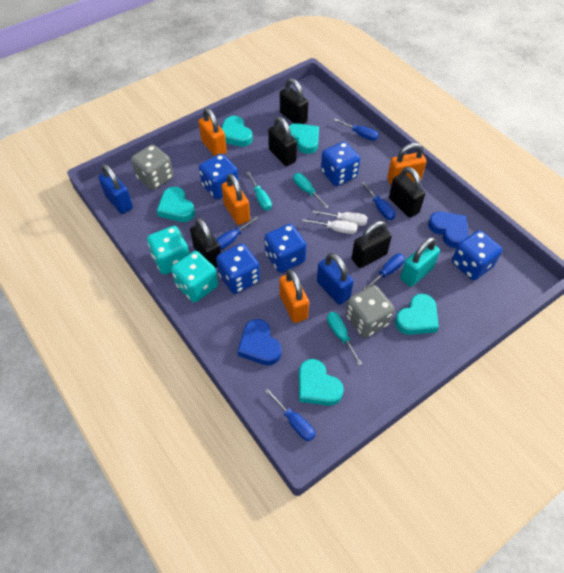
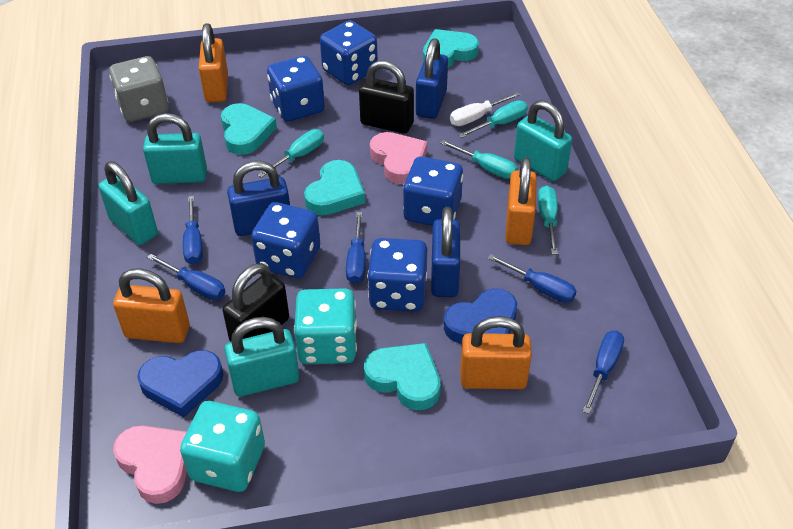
black padlock: [190,218,221,268] [268,117,297,166] [280,78,308,124] [351,221,392,268] [389,167,425,218] = 5 -> [223,263,289,342] [359,60,414,134] = 2
blue padlock: [98,164,133,214] [317,253,354,305] = 2 -> [227,161,290,236] [416,38,448,119] [431,207,460,297] = 3
grey dice: [131,145,174,190] [346,285,394,338] = 2 -> [109,56,168,122] = 1
pink heart: none = 0 -> [113,426,187,504] [370,132,427,184] = 2
turquoise heart: [157,187,195,222] [221,116,253,147] [289,123,319,154] [299,359,344,406] [395,294,439,335] = 5 -> [221,103,277,155] [304,160,365,215] [364,343,440,410] [423,29,479,67] = 4
turquoise padlock: [400,237,440,287] = 1 -> [98,161,158,245] [143,113,207,184] [224,317,299,397] [514,100,572,181] = 4
turquoise screwdriver: [246,172,272,211] [293,173,329,209] [327,312,362,366] = 3 -> [258,129,324,178] [440,140,518,179] [459,100,528,138] [538,185,558,255] = 4
white screwdriver: [302,219,358,234] [313,210,368,226] = 2 -> [450,92,520,126] = 1

